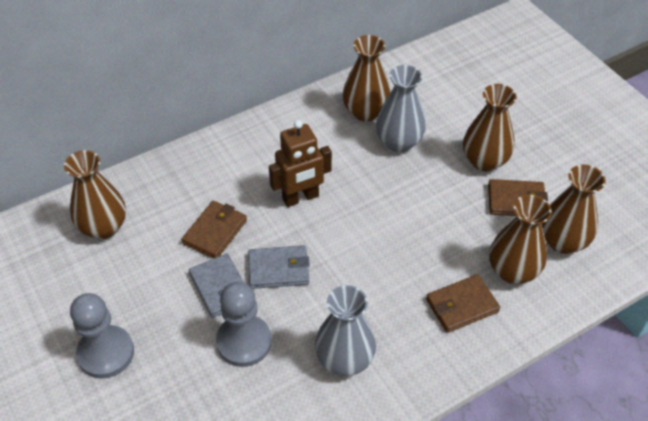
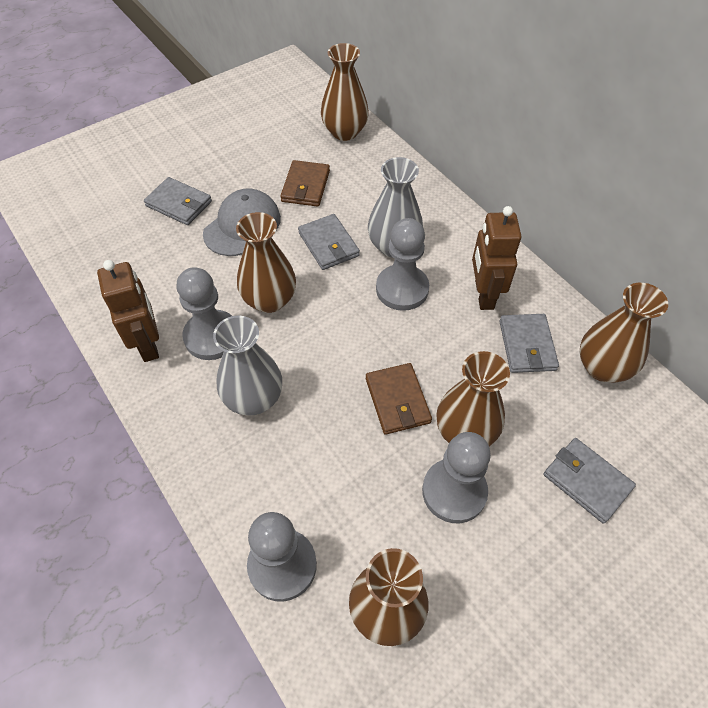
brown robot: [269,120,332,207] = 1 -> [97,260,159,362] [472,206,521,310] = 2
brown wallet: [182,201,247,259] [426,274,500,333] [488,179,548,216] = 3 -> [280,160,330,207] [366,363,432,435] = 2
grey cap: none = 0 -> [203,189,281,256] = 1
grey pawn: [70,293,134,379] [216,282,272,367] = 2 -> [176,267,232,360] [247,512,317,602] [376,218,429,311] [422,432,491,523] = 4
grey wallet: [189,254,243,318] [248,245,310,289] = 2 -> [144,177,212,225] [298,214,360,270] [499,314,559,373] [544,438,636,524] = 4

